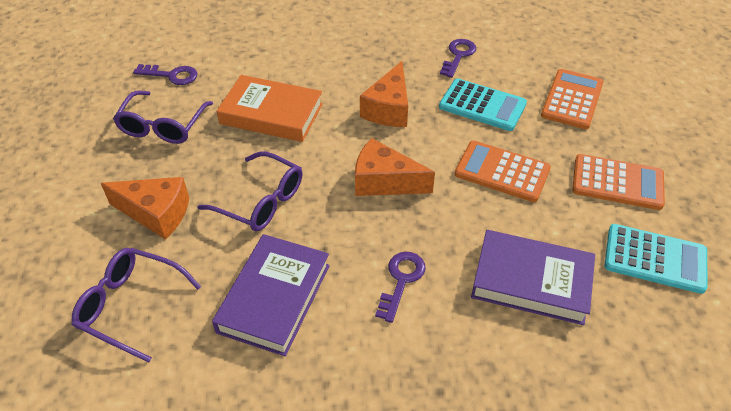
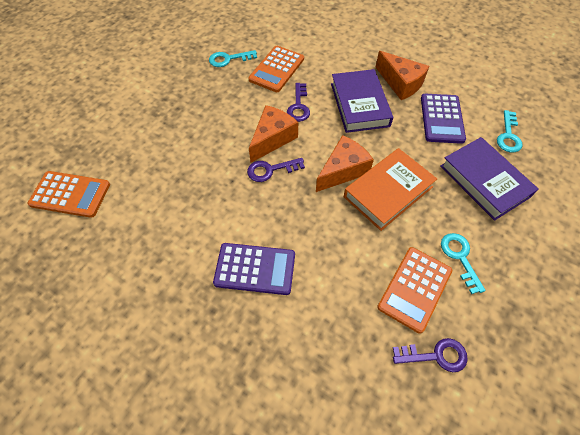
purple calculator: none = 0 -> [213,243,295,295] [421,94,466,144] = 2
purple glasses: [72,248,201,362] [113,91,213,144] [197,152,302,231] = 3 -> none = 0
turquoise calculator: [439,78,527,131] [604,224,707,294] = 2 -> none = 0
turquoise key: none = 0 -> [209,50,257,67] [441,233,486,294] [497,110,523,152] = 3

